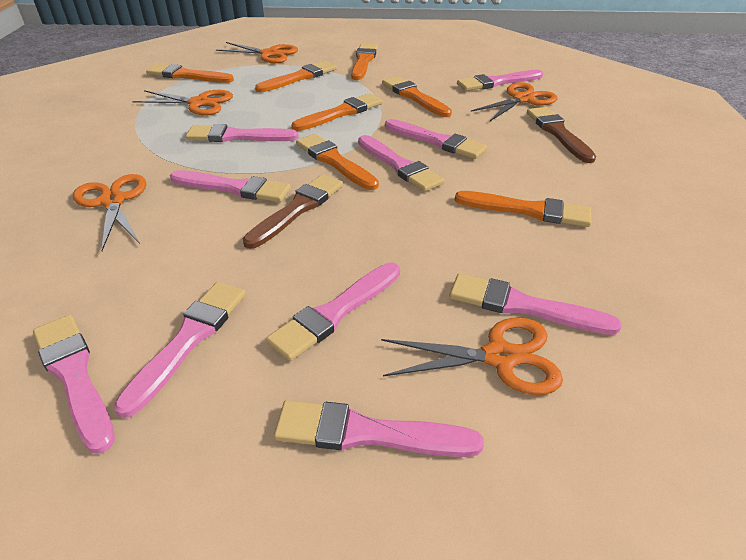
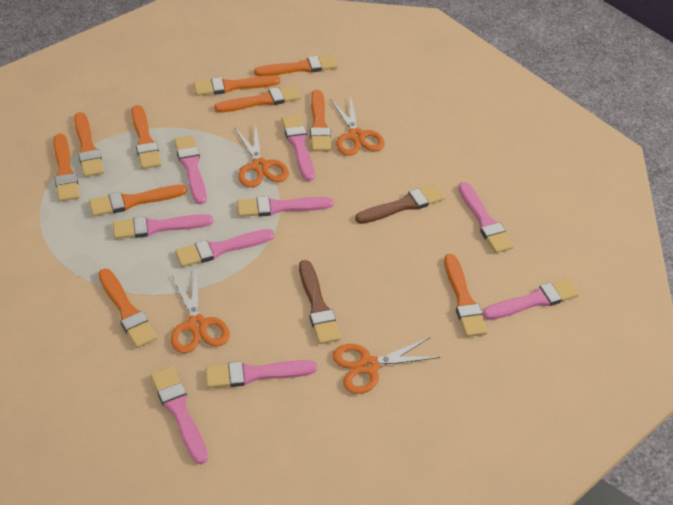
orange brush: [146,64,234,83] [255,61,337,92] [292,93,383,131] [296,134,379,190] [351,43,378,80] [382,76,452,117] [455,191,591,227] = 7 -> [54,134,80,202] [74,112,104,177] [89,185,187,216] [98,268,157,348] [132,105,161,169] [194,75,280,96] [214,85,301,113] [254,55,338,76] [310,90,331,151] [444,254,488,337] = 10
orange scissors: [73,174,147,251] [132,90,233,115] [216,42,298,63] [381,317,563,395] [471,82,558,121] = 5 -> [171,271,230,353] [234,124,289,188] [330,98,385,156] [332,338,441,394] = 4
pink brush: [33,315,115,454] [114,282,246,418] [170,170,291,202] [186,124,299,142] [266,262,400,361] [274,400,484,457] [358,135,444,192] [385,119,487,159] [450,273,622,335] [457,70,543,91] = 10 -> [113,214,213,239] [151,366,208,464] [174,135,207,204] [175,229,274,267] [205,360,317,388] [237,196,334,217] [282,115,315,181] [458,182,514,253] [482,279,579,320] = 9

